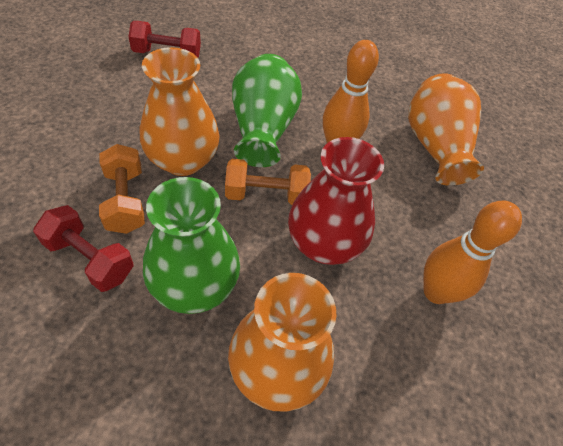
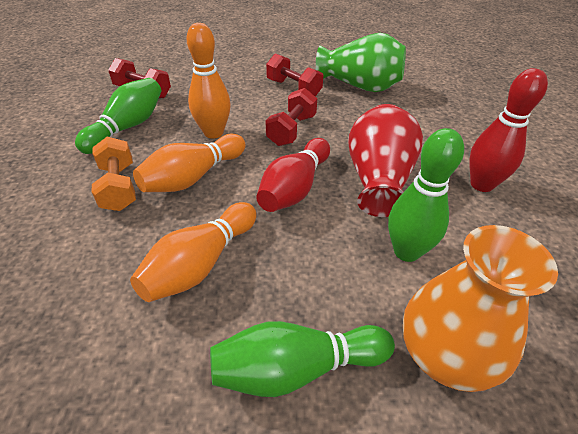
green bowling pin: none = 0 -> [75,78,161,154] [210,321,395,397] [388,128,464,262] = 3
green vase: [143,177,240,314] [232,54,302,167] = 2 -> [316,33,406,92] = 1
orange bowling pin: [323,40,379,143] [423,200,522,304] = 2 -> [130,202,257,302] [133,134,245,192] [187,23,231,139] = 3
orange dumbbell: [99,144,145,234] [225,159,311,205] = 2 -> [92,137,136,211] = 1
orange vase: [140,47,220,176] [228,273,337,412] [408,73,484,185] = 3 -> [403,225,558,392] = 1
red bowling pin: none = 0 -> [256,138,330,212] [469,68,548,192] = 2
red dumbbell: [33,205,134,292] [128,21,201,57] = 2 -> [108,58,171,98] [265,88,317,146] [266,53,323,97] = 3

